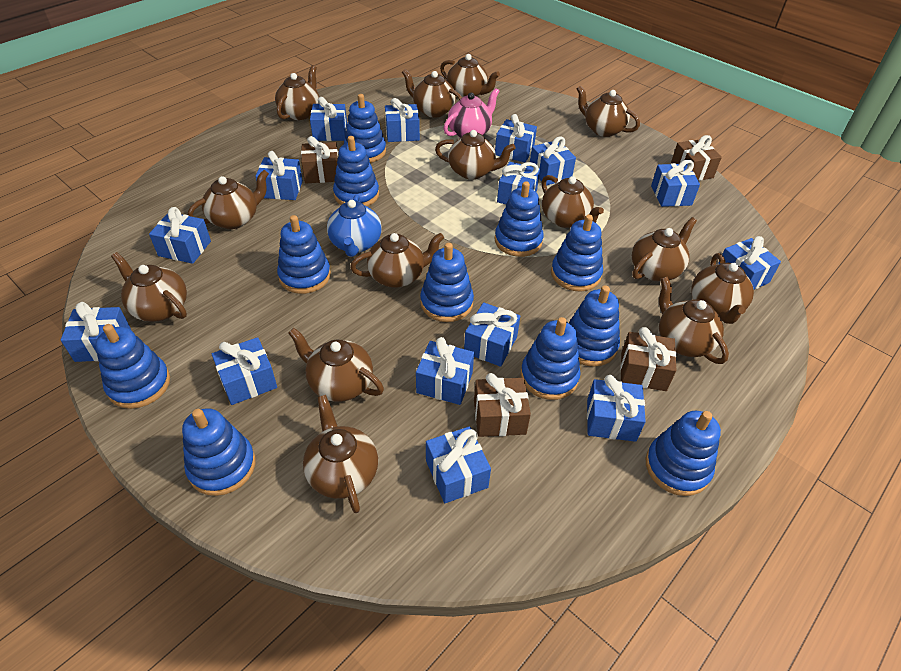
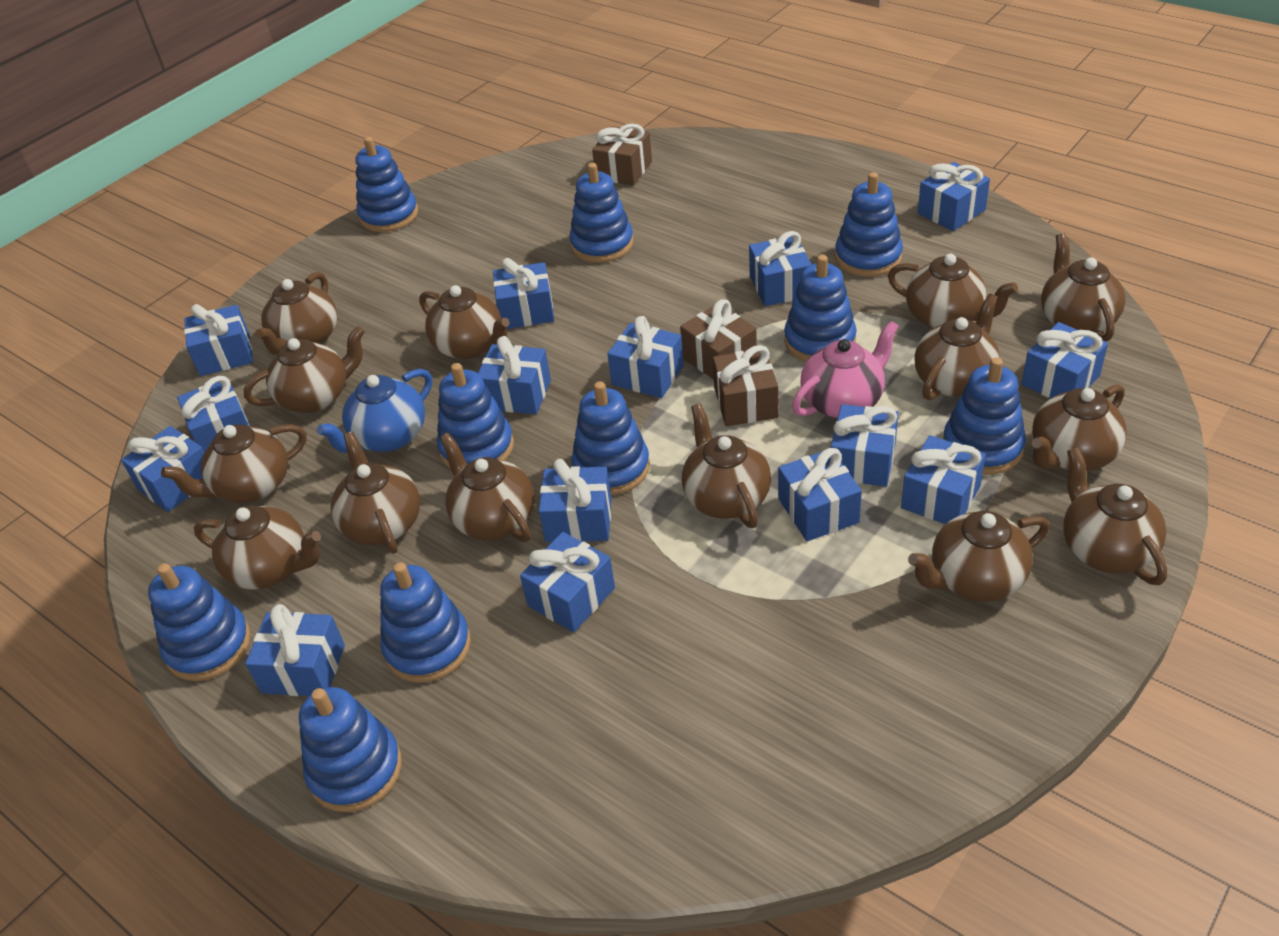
blue stacking toy: [95,324,170,409] [182,408,255,496] [277,215,331,294] [333,136,379,206] [344,94,386,163] [420,243,474,322] [495,181,544,257] [520,317,581,400] [551,214,603,292] [569,285,620,366] [646,411,721,496] = 11 -> [148,563,251,681] [299,687,402,812] [356,137,418,232] [380,562,471,682] [437,363,514,469] [569,163,633,263] [571,381,650,495] [784,255,856,362] [835,172,903,277] [943,358,1026,475] = 10
brown gift: [301,136,338,183] [474,373,531,437] [620,327,677,391] [671,135,722,181] = 4 -> [592,124,652,186] [680,299,757,380] [713,345,778,426] = 3

